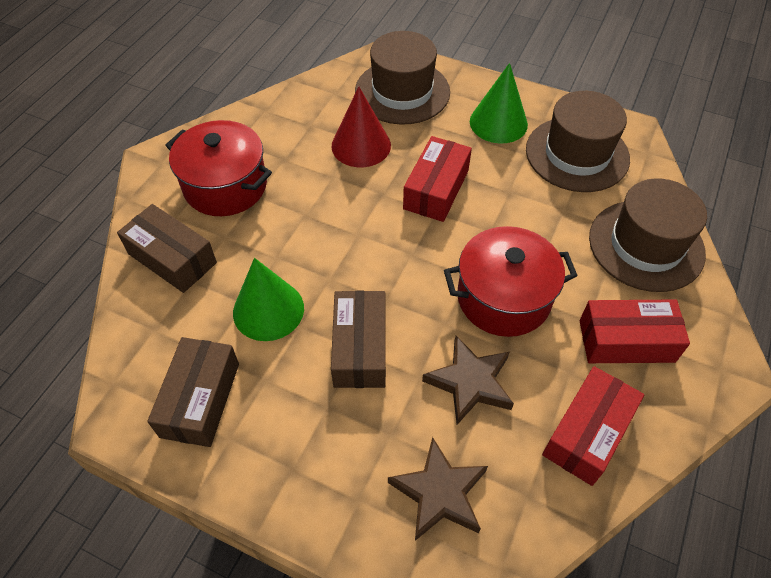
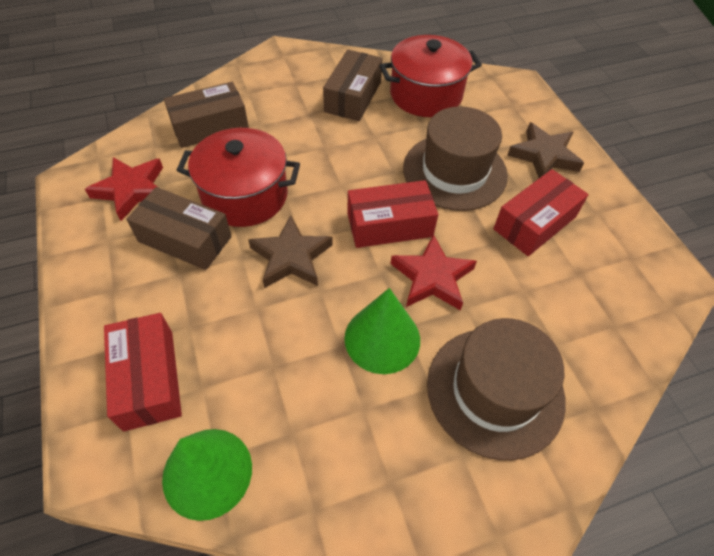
brown hat: [355,31,450,124] [526,91,630,192] [589,178,707,292] = 3 -> [403,106,508,211] [427,318,566,460] = 2
red cone: [332,86,391,167] = 1 -> none = 0
red star: none = 0 -> [85,157,163,221] [391,234,477,310] = 2

